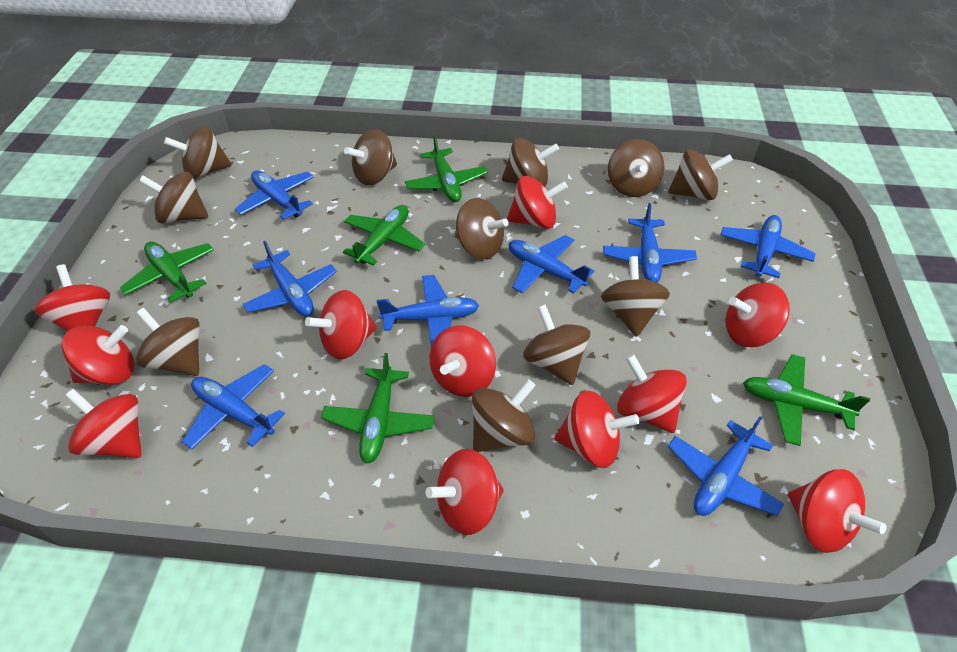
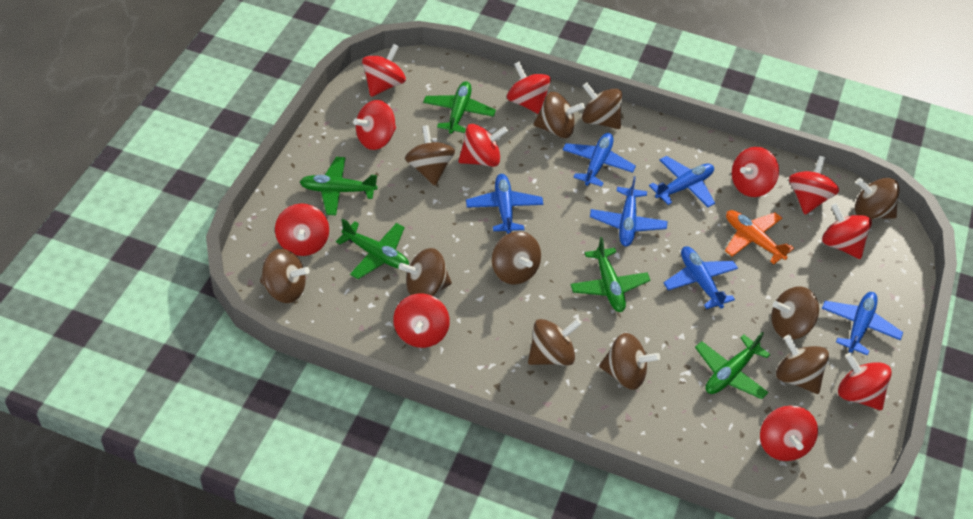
blue plane: [182,364,285,449] [235,170,314,220] [243,241,337,317] [377,275,479,346] [509,235,594,294] [603,203,697,283] [668,416,784,516] [720,215,816,278] = 8 -> [466,174,543,234] [563,133,636,187] [590,176,667,246] [649,156,715,207] [664,246,738,309] [822,292,903,356] = 6
orange plane: none = 0 -> [725,210,794,264] = 1

